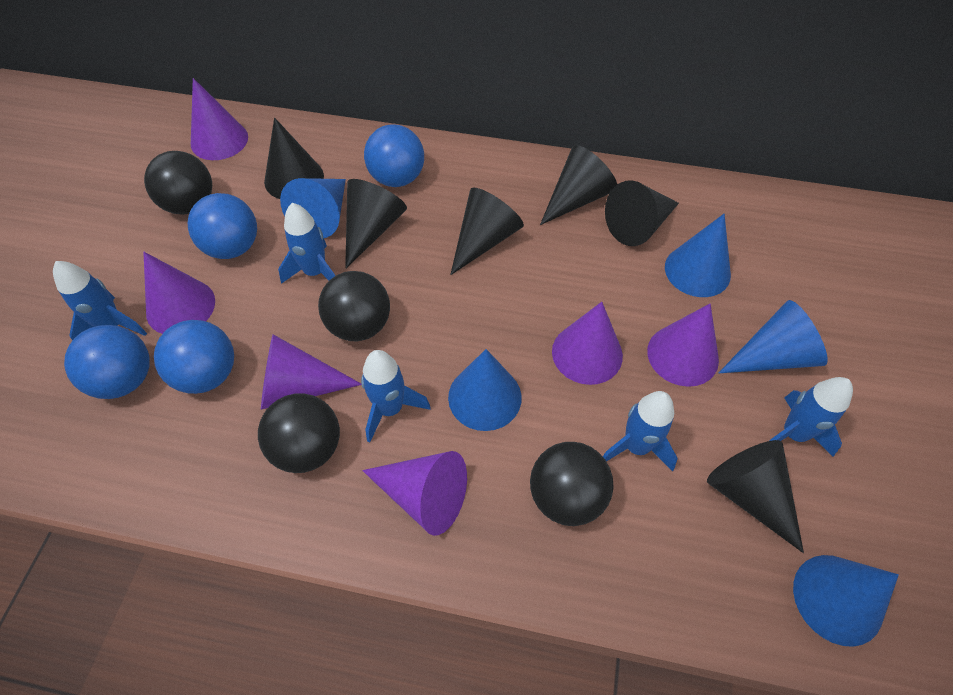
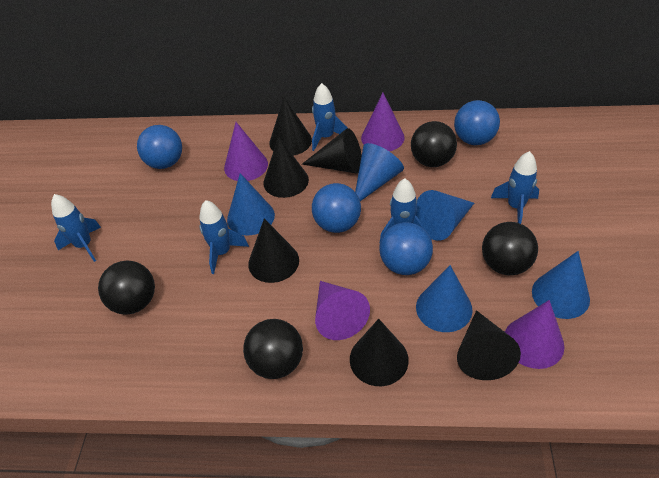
purple cone: [143,252,215,334] [191,78,248,160] [261,334,362,410] [362,451,467,536] [552,302,623,385] [647,304,719,387] = 6 -> [224,122,268,181] [315,281,370,340] [361,93,405,151] [505,300,564,369] = 4

